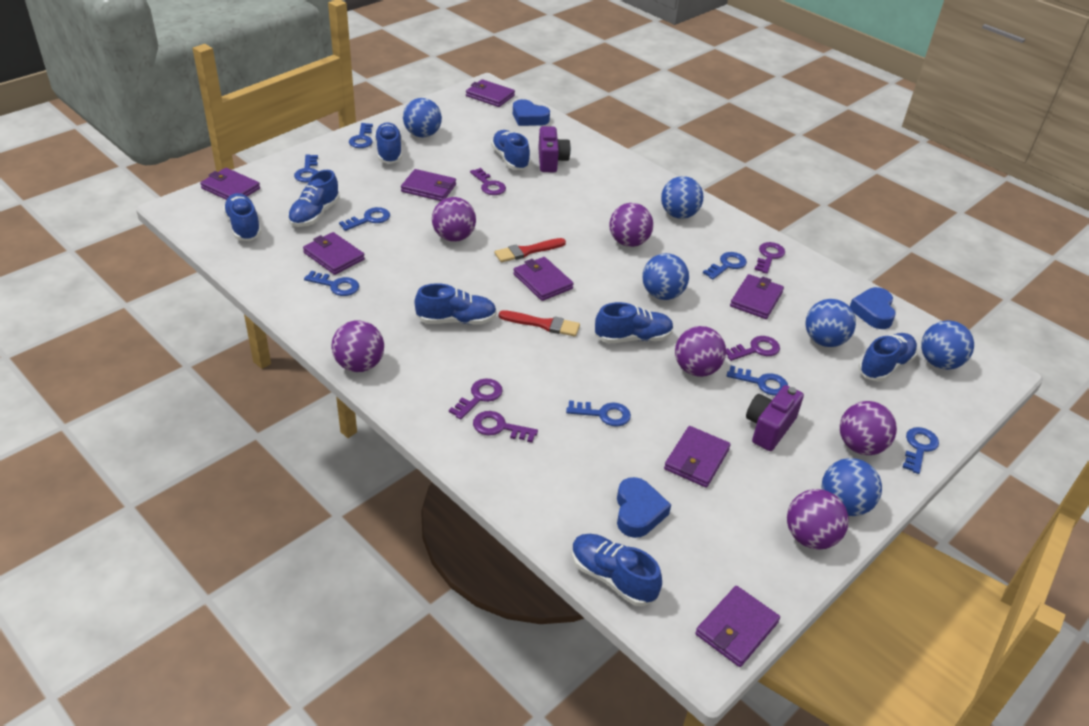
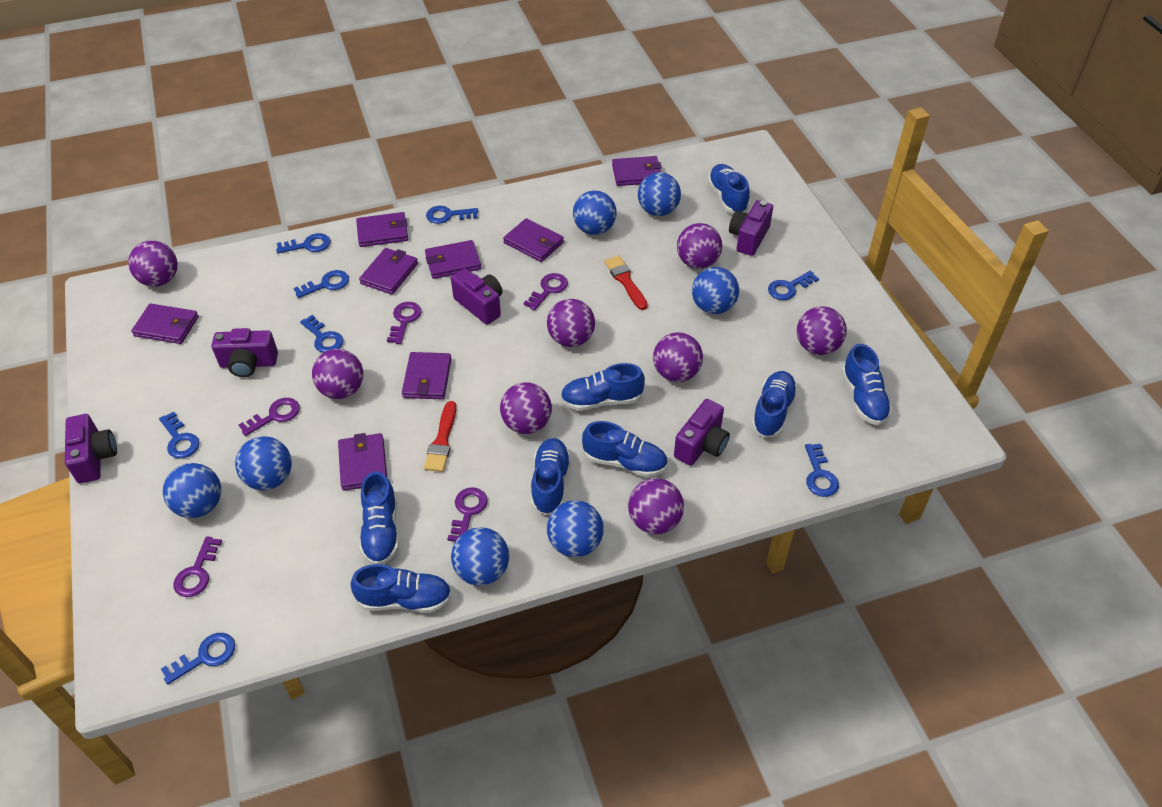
blue ball: [403,98,442,138] [642,253,689,300] [661,176,703,219] [806,299,856,347] [822,458,882,516] [921,320,974,370] = 6 -> [163,463,221,518] [235,436,292,490] [451,527,509,586] [547,500,604,557] [573,191,617,235] [638,172,681,216] [692,267,739,314] = 7
blue heart: [513,99,550,126] [617,477,671,538] [850,287,896,329] = 3 -> none = 0
purple ball: [331,320,384,372] [432,197,476,242] [610,203,653,247] [675,326,726,377] [787,489,849,550] [840,401,897,455] = 6 -> [128,241,178,287] [312,349,363,399] [500,382,552,434] [547,299,595,347] [628,478,684,534] [653,332,703,382] [677,223,722,269] [797,306,847,355] = 8
purple camera: [538,126,571,172] [746,385,804,451] = 2 -> [65,414,117,484] [212,328,278,377] [451,268,502,325] [674,399,730,466] [729,200,773,256] = 5

